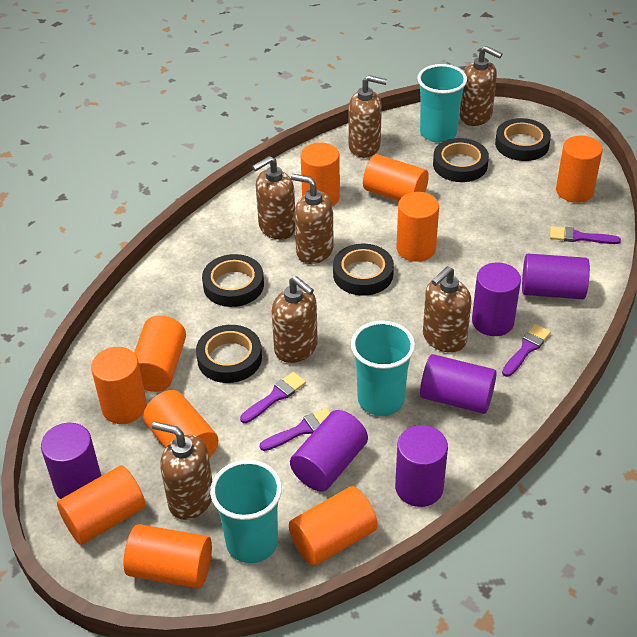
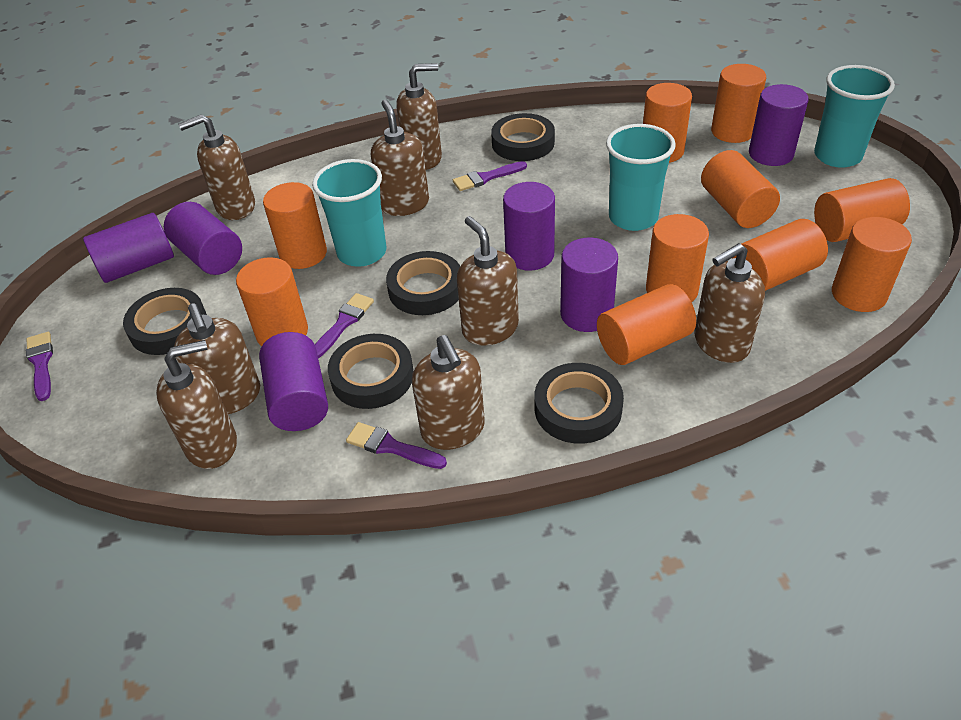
brown soap dispenser: [152,421,212,520] [252,156,295,240] [271,276,318,363] [291,174,334,264] [349,75,387,158] [423,266,471,353] [460,46,502,126] = 7 -> [156,340,237,469] [174,303,260,414] [178,114,255,220] [371,99,429,216] [396,63,442,170] [412,335,485,450] [457,216,519,346] [695,243,765,363] = 8

